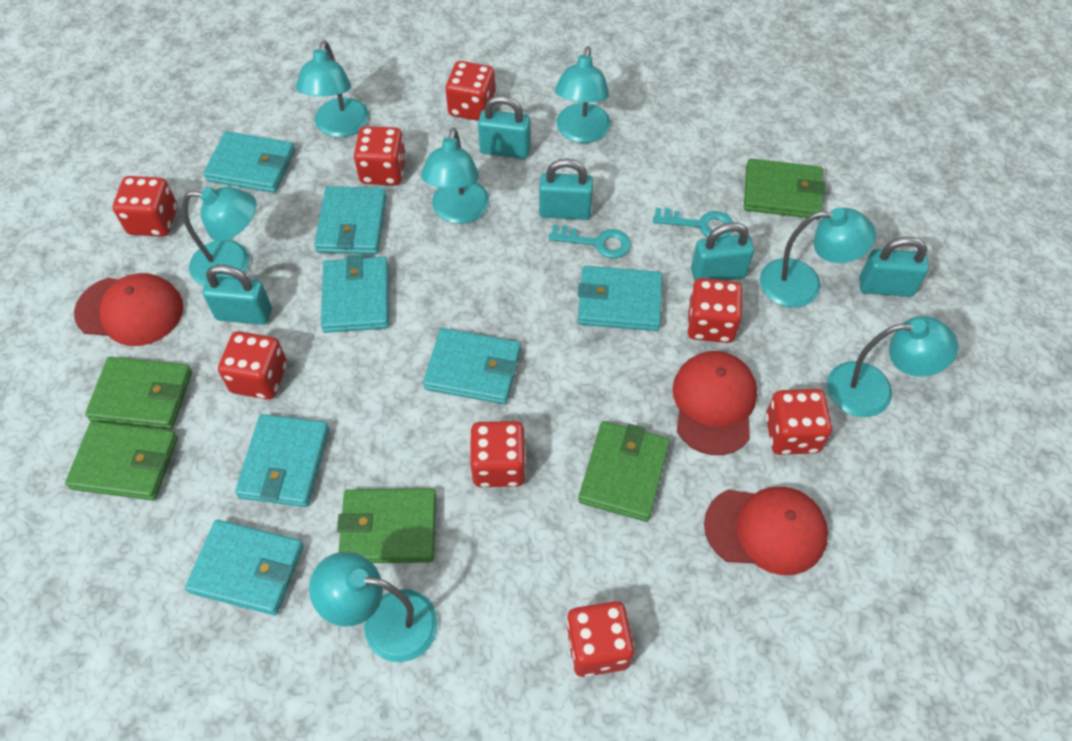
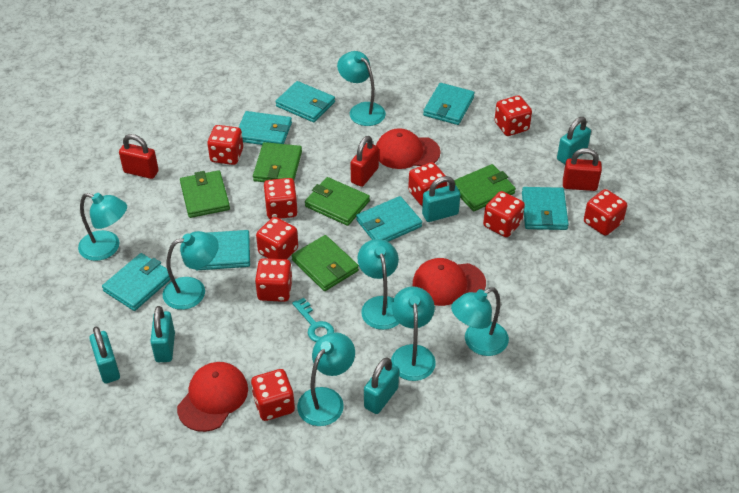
red dice: [113,176,177,237] [218,331,287,400] [354,126,406,185] [445,61,496,121] [470,421,526,487] [566,601,635,677] [687,278,743,343] [766,389,832,455] = 8 -> [207,125,243,165] [251,369,295,421] [255,258,293,302] [256,217,298,259] [263,178,298,219] [408,162,447,206] [483,191,525,237] [494,95,532,136] [584,189,627,236] = 9
red padlock: none = 0 -> [119,134,159,179] [350,136,379,187] [563,148,602,191] = 3
turquoise key: [549,225,631,259] [653,208,734,237] = 2 -> [292,298,334,342] = 1

